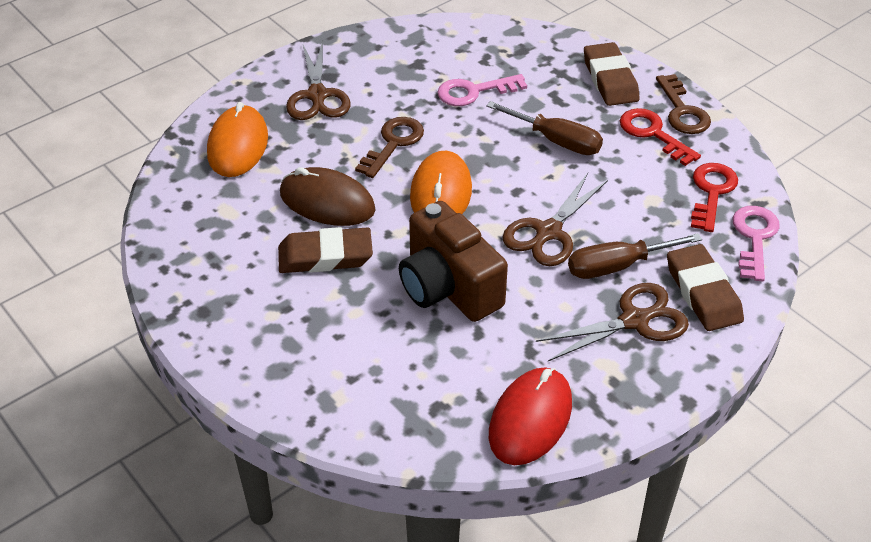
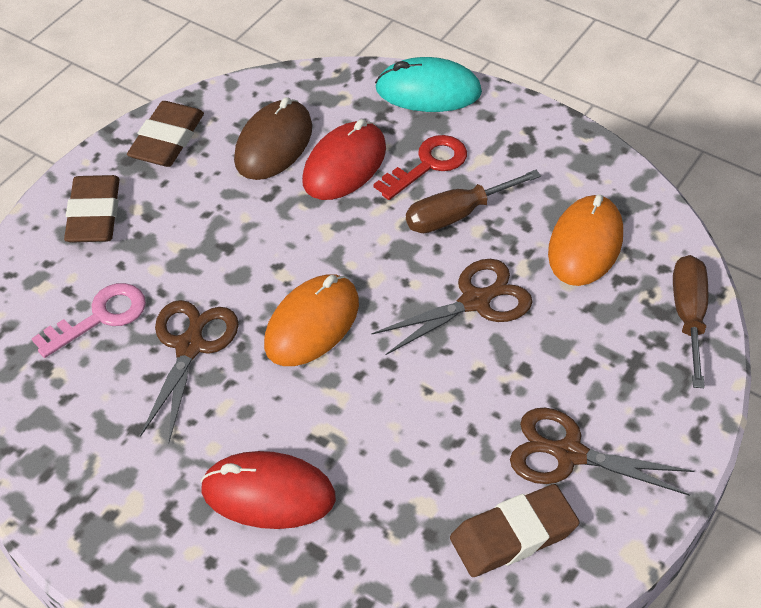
brown camera: [399,201,508,322] = 1 -> none = 0
brown key: [355,117,424,178] [656,74,711,134] = 2 -> none = 0
pink key: [437,74,527,106] [732,206,780,281] = 2 -> [32,283,146,358] = 1
red key: [620,108,701,166] [691,163,738,232] = 2 -> [373,135,467,200] = 1
red mouse: [489,367,572,465] = 1 -> [201,451,336,529] [302,119,386,200] = 2
turquoise mouse: none = 0 -> [375,57,482,112] = 1

